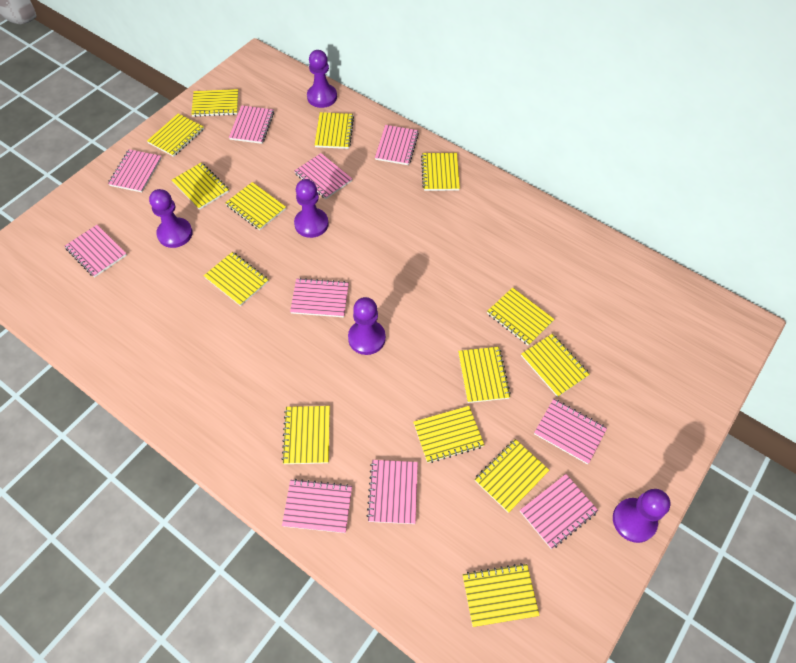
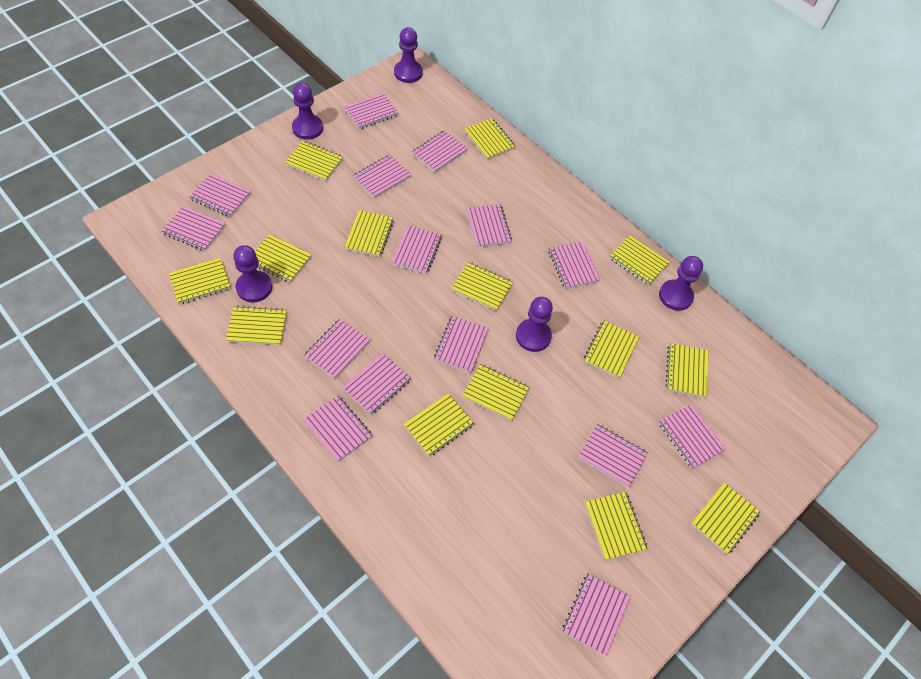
pink notebook: [65,225,127,277] [108,149,162,192] [229,105,274,144] [282,479,352,533] [290,278,349,317] [295,153,352,199] [367,460,418,524] [375,125,419,165] [520,474,598,549] [534,399,607,464] = 10 -> [161,206,225,251] [189,173,251,217] [303,395,372,462] [304,319,370,378] [342,353,411,415] [344,93,399,130] [353,154,411,198] [391,225,442,274] [412,130,468,172] [434,316,488,372] [466,204,512,247] [548,241,600,289] [562,574,631,656] [578,424,648,487] [659,404,726,469] = 15

